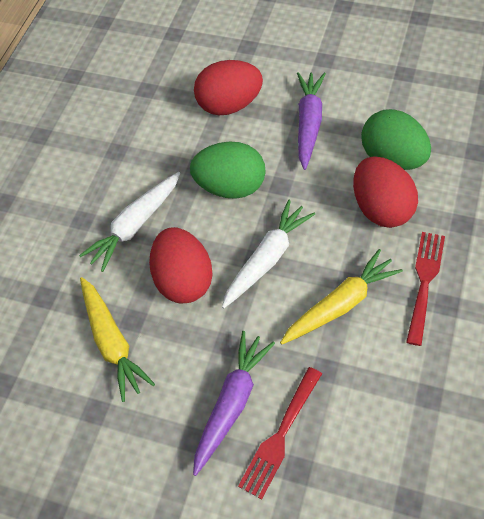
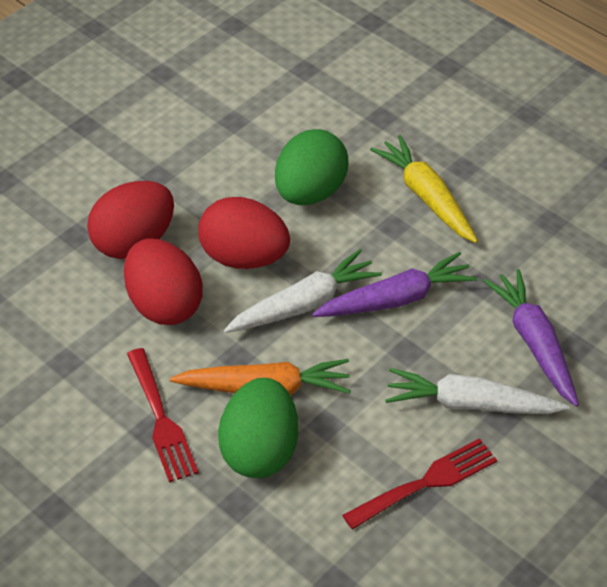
orange carrot: none = 0 -> [170,359,351,396] = 1
yellow carrot: [80,277,155,402] [280,249,403,344] = 2 -> [370,135,478,243] = 1

